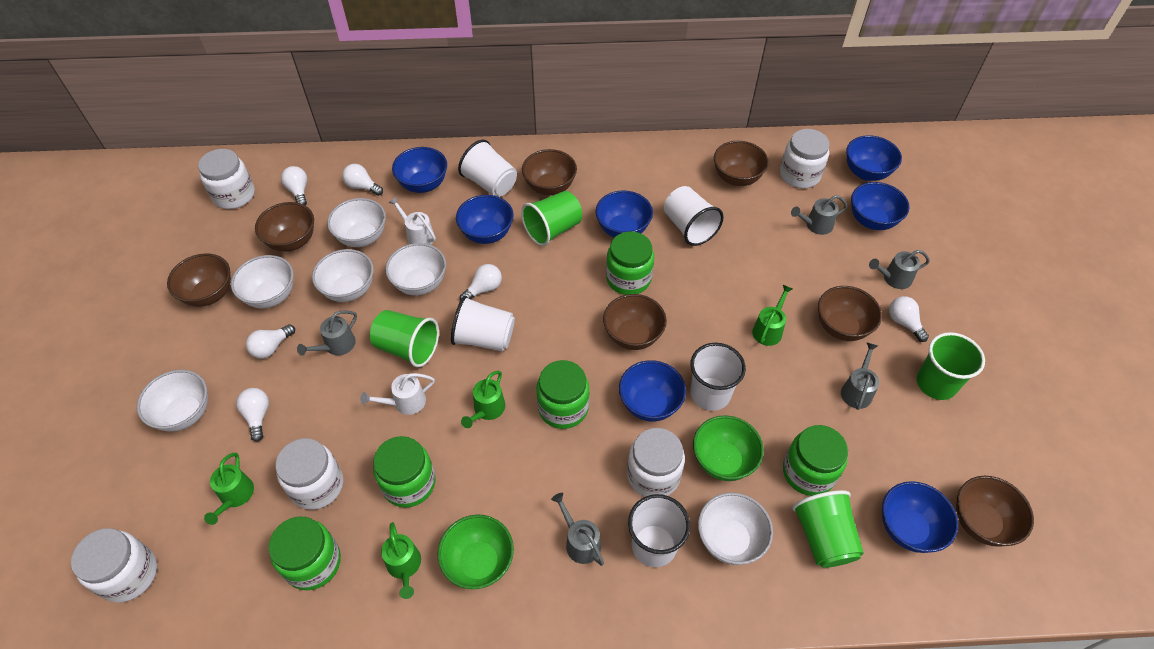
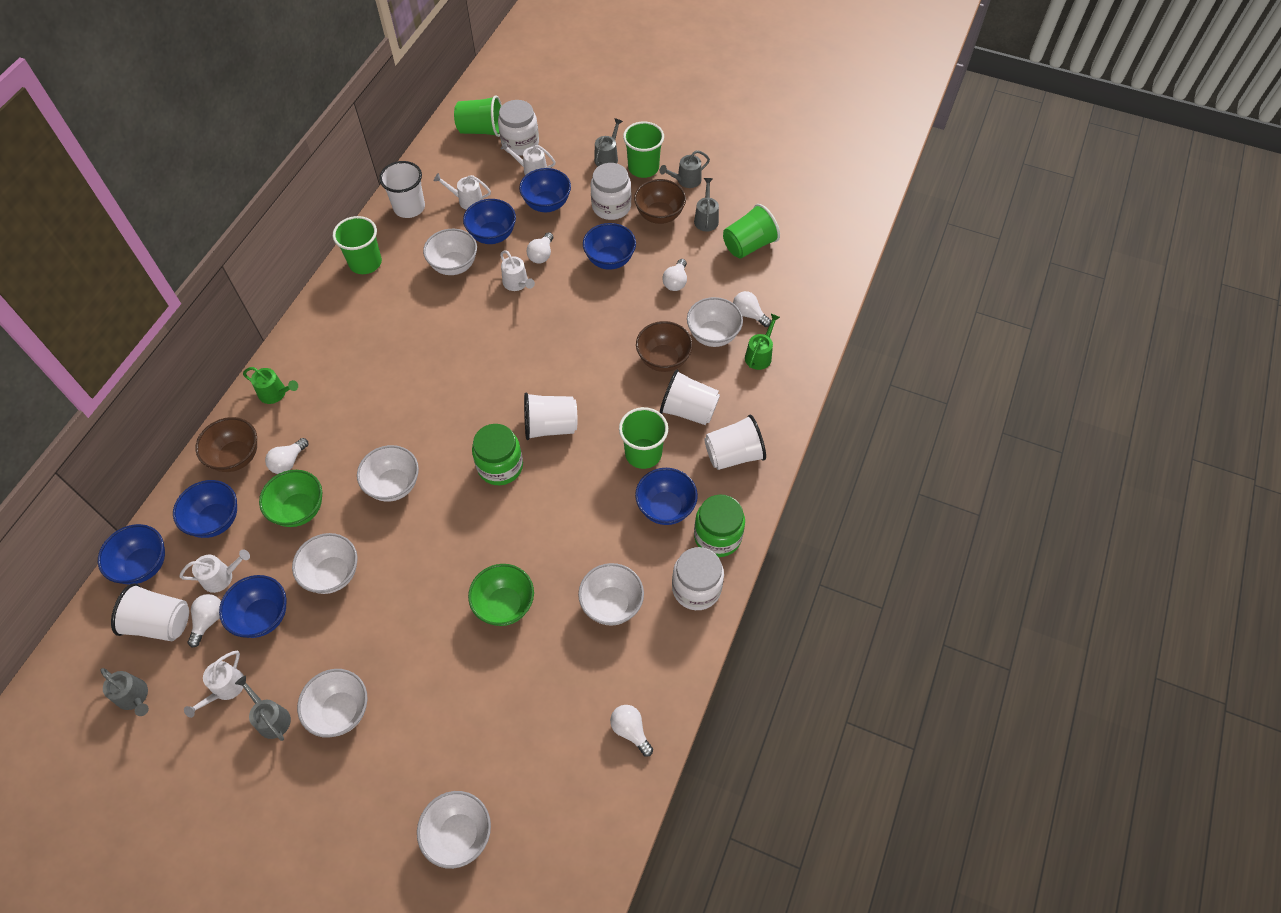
brown bowl: [167,253,231,307] [255,202,314,252] [522,149,577,196] [603,294,667,350] [714,141,769,186] [818,286,882,341] [956,476,1034,547] = 7 -> [195,417,257,472] [634,179,686,224] [636,321,693,372] = 3
green cup: [370,310,439,367] [521,191,582,246] [792,490,864,568] [916,332,985,400] = 4 -> [333,216,382,274] [454,96,502,137] [619,407,668,469] [623,122,664,178] [723,204,780,259] = 5
green jar: [269,517,341,590] [373,436,435,508] [536,360,590,429] [606,231,654,295] [783,425,848,496] = 5 -> [472,424,523,485] [694,494,745,557] = 2
green watering can: [204,453,254,525] [381,522,421,599] [461,370,505,428] [752,285,792,346] = 4 -> [243,367,298,404] [745,314,780,370] = 2
white bowl: [137,370,208,431] [231,255,294,308] [312,249,374,302] [327,198,386,247] [385,243,446,296] [698,492,773,565] = 6 -> [292,533,357,594] [297,669,367,738] [357,445,419,501] [417,791,491,869] [423,229,477,275] [578,563,644,626] [687,297,743,347] = 7
white jar: [71,528,157,602] [198,149,255,209] [276,438,343,510] [627,428,685,497] [780,129,829,188] = 5 -> [498,100,539,156] [591,163,631,220] [672,547,724,610] = 3
white watering can: [360,373,435,415] [388,197,436,245] = 2 -> [179,550,250,593] [184,650,244,718] [434,173,491,210] [500,250,535,291] [501,142,556,176] = 5

